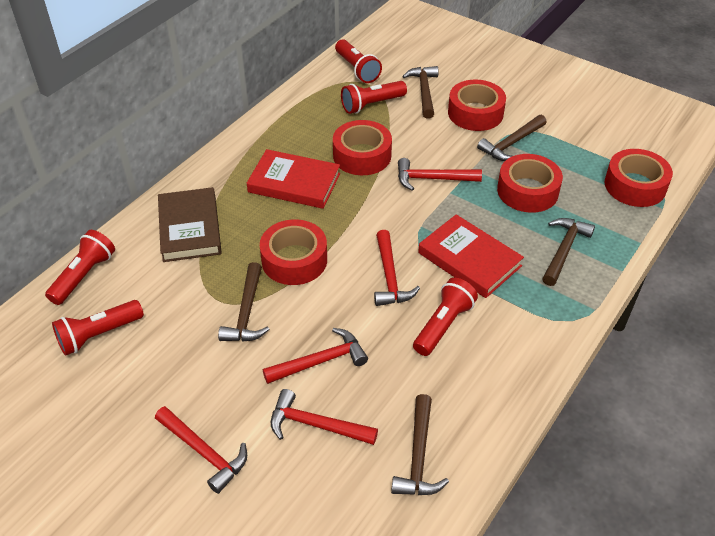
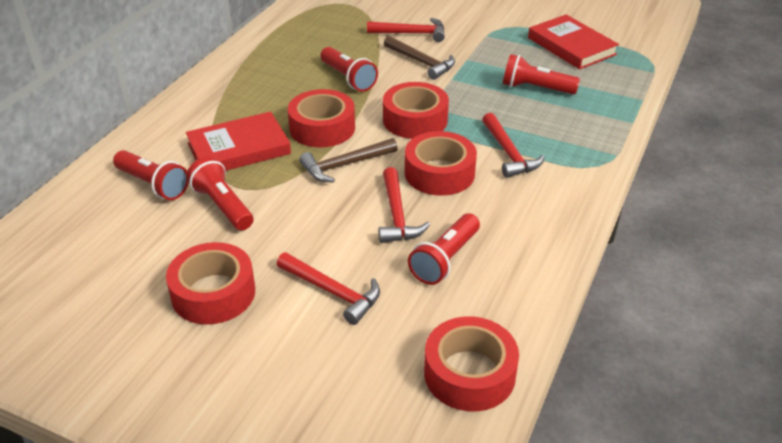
brown book: [158,187,222,262] = 1 -> none = 0
brown hammer: [218,262,270,341] [391,394,449,495] [402,66,438,119] [477,115,547,161] [542,218,595,286] = 5 -> [299,138,398,183] [384,36,455,80] = 2
red hammer: [155,406,247,494] [263,328,368,384] [271,389,378,445] [374,230,420,306] [398,158,482,191] = 5 -> [277,252,380,325] [367,18,445,42] [379,167,430,243] [482,113,545,178] = 4

